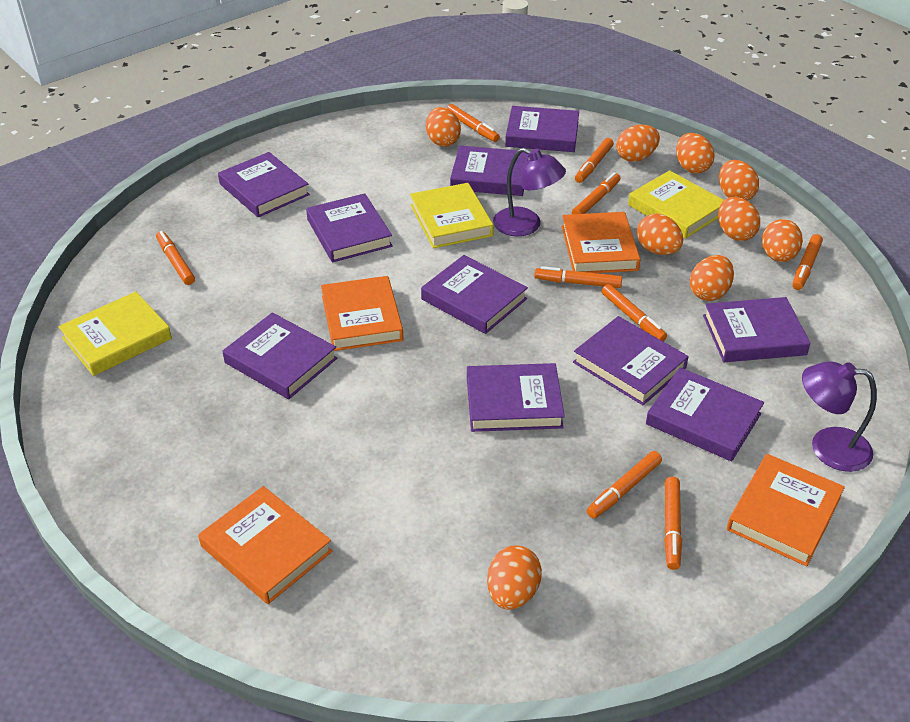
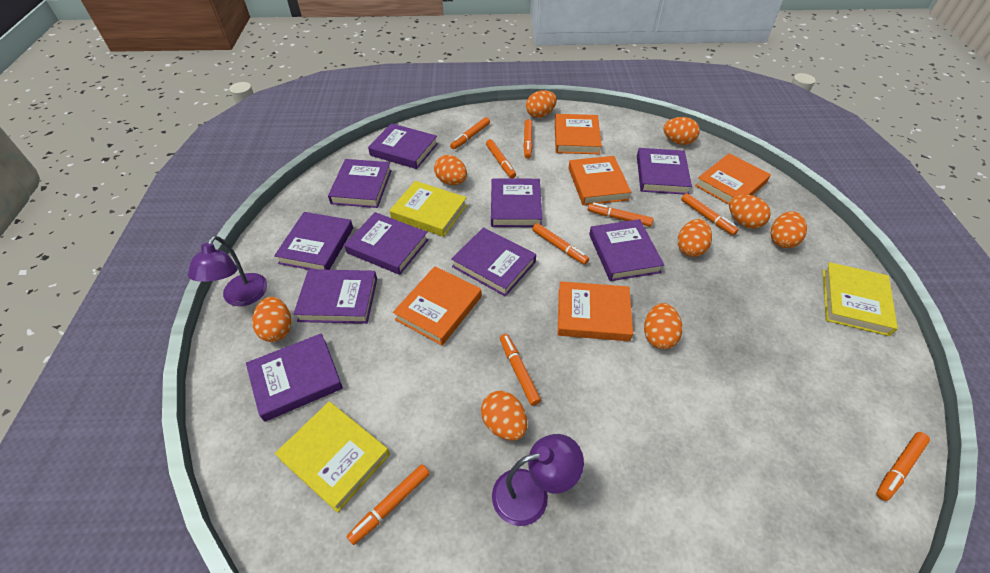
orange book: [198,486,332,604] [321,276,403,351] [561,212,640,273] [727,454,845,566] = 4 -> [393,266,482,345] [555,114,602,154] [558,281,633,341] [568,156,631,205] [695,153,771,205] = 5

